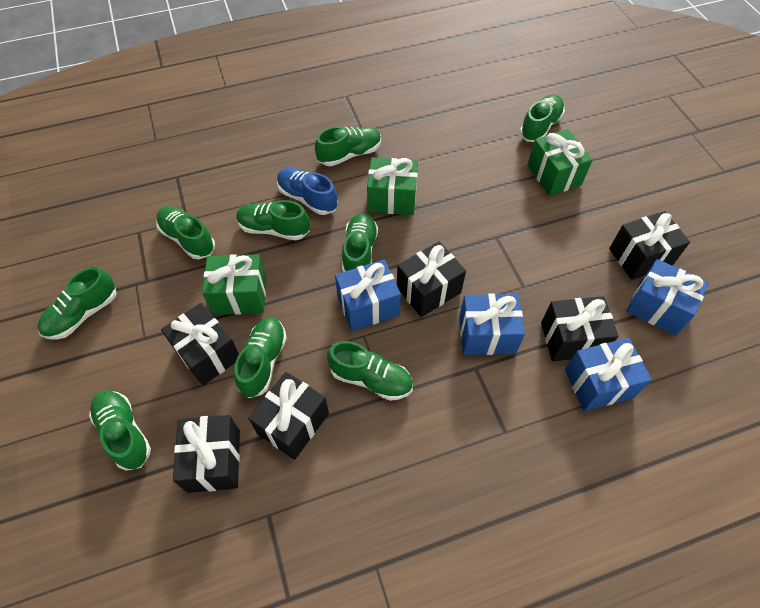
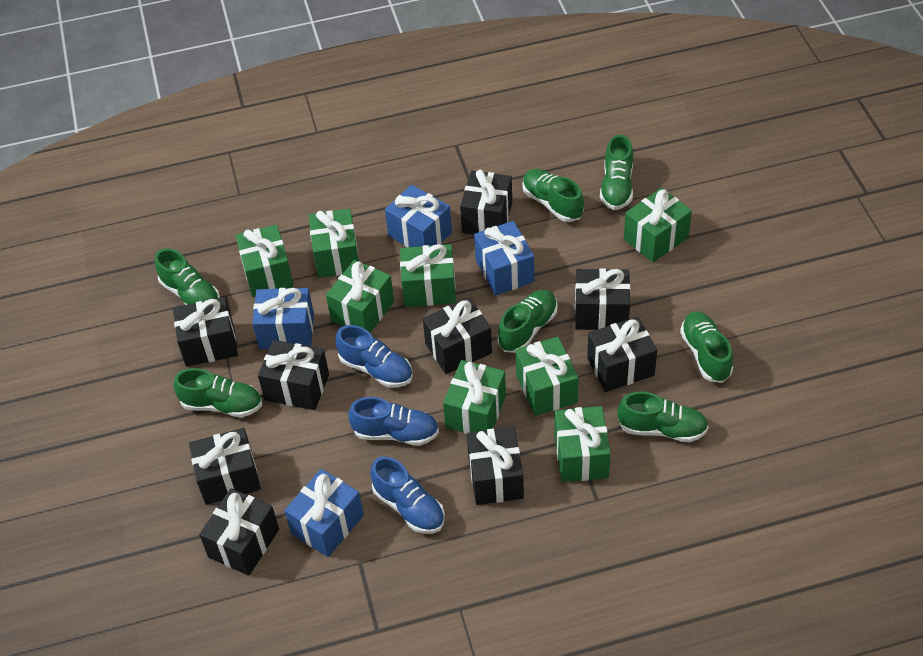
black gift: [161,303,239,386] [173,415,240,493] [248,372,329,460] [397,241,466,317] [541,296,618,361] [609,211,690,280] = 6 -> [173,297,238,367] [189,428,261,505] [199,488,279,576] [258,340,329,410] [423,297,492,374] [460,170,512,235] [467,427,524,505] [575,269,630,330] [587,317,657,392] = 9
blue shoe: [277,168,338,215] = 1 -> [335,325,413,388] [348,397,439,446] [370,456,445,534] = 3
green gift: [202,254,266,315] [367,157,418,215] [527,129,593,196] = 3 -> [236,225,294,297] [308,208,359,278] [326,260,394,333] [400,244,456,307] [443,360,506,434] [515,337,578,416] [554,406,611,482] [624,188,692,263] = 8
green shoe: [37,267,117,340] [89,390,151,471] [156,206,215,259] [234,317,287,398] [236,200,310,240] [315,126,381,166] [327,341,413,401] [342,213,378,272] [520,94,565,142] = 9 -> [155,248,220,305] [173,368,262,418] [498,290,558,353] [522,169,584,222] [600,135,633,210] [617,392,708,442] [680,311,733,383] = 7

